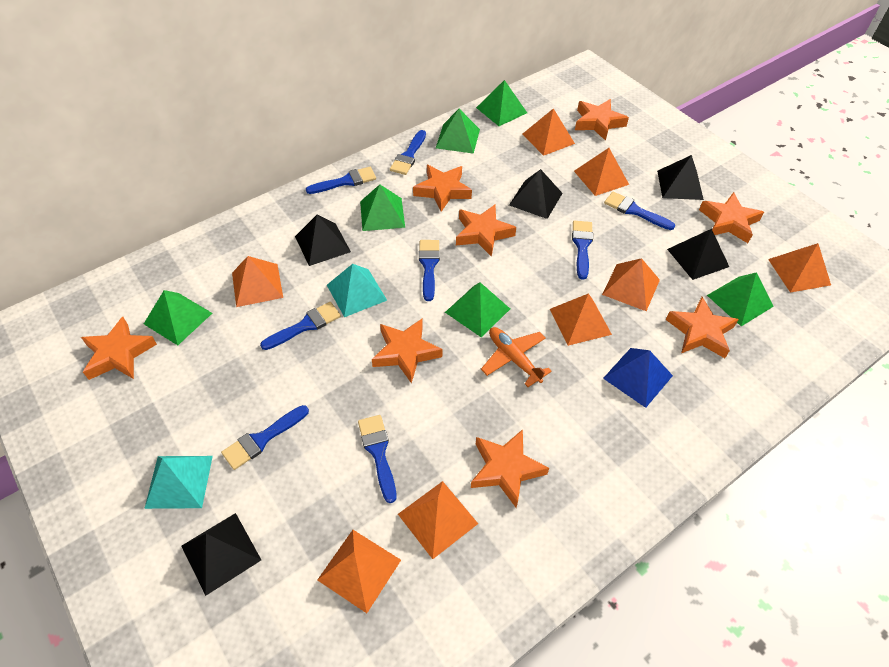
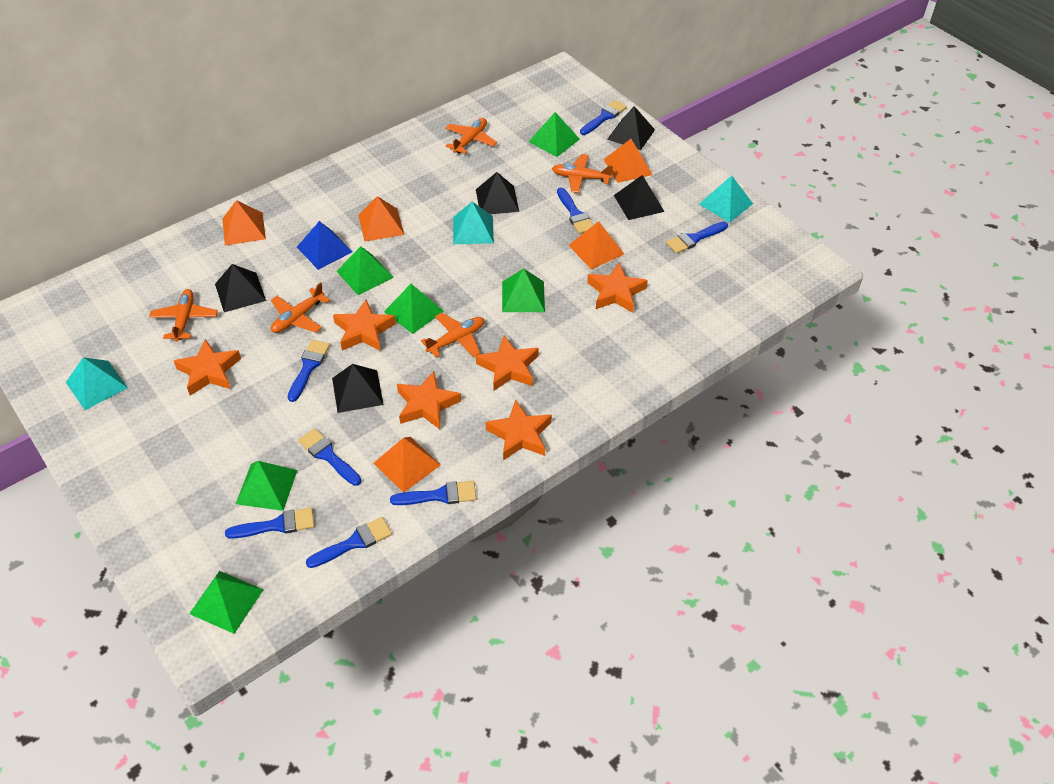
orange plane: [481,327,552,387] = 1 -> [149,289,218,342] [271,282,330,333] [421,313,484,358] [445,118,497,154] [552,154,613,193] = 5
orange pyramid: [232,256,283,307] [317,530,401,613] [398,481,478,559] [523,108,575,156] [550,293,612,346] [574,148,629,196] [602,258,660,311] [768,243,831,293] = 8 -> [223,200,266,246] [358,196,404,241] [374,437,441,493] [568,221,624,269] [604,139,653,183] = 5
orange star: [81,317,157,380] [372,319,442,384] [413,165,472,212] [456,205,516,257] [471,429,549,508] [575,99,629,141] [666,297,739,358] [699,192,764,243] = 8 -> [174,339,241,396] [333,299,396,351] [397,371,461,429] [476,336,539,391] [486,399,552,460] [587,262,648,313] = 6
turquoise pyramid: [144,456,213,509] [327,264,387,317] = 2 -> [66,357,128,410] [453,202,494,244] [699,176,753,223] = 3

